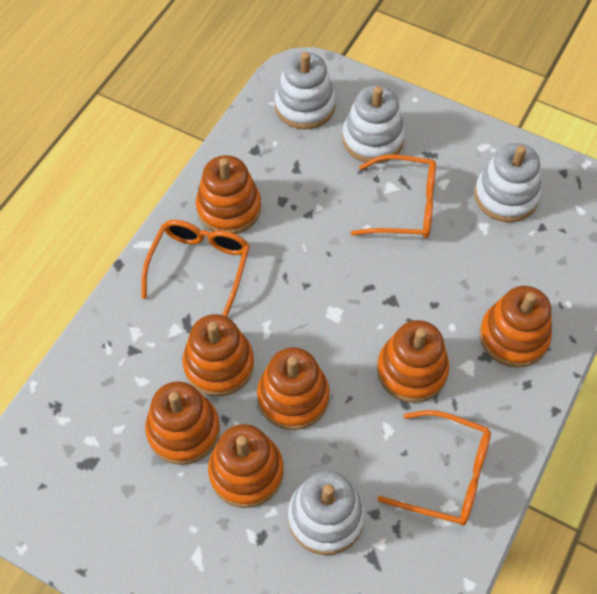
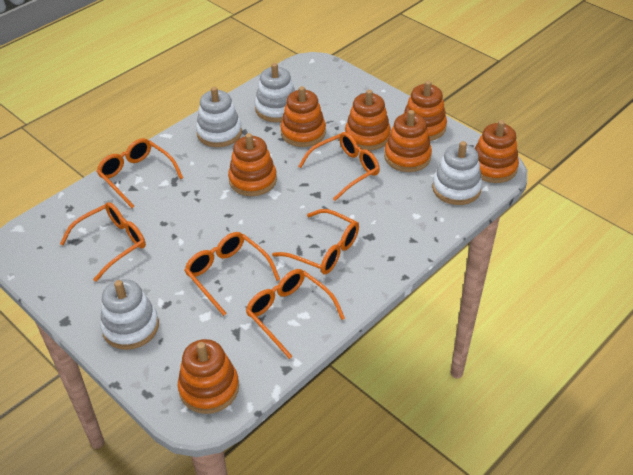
orange glasses: [141,220,250,317] [351,154,436,238] [378,410,491,526] = 3 -> [60,202,146,282] [96,138,183,208] [184,232,280,316] [246,269,345,359] [272,209,359,275] [298,132,380,201] = 6

